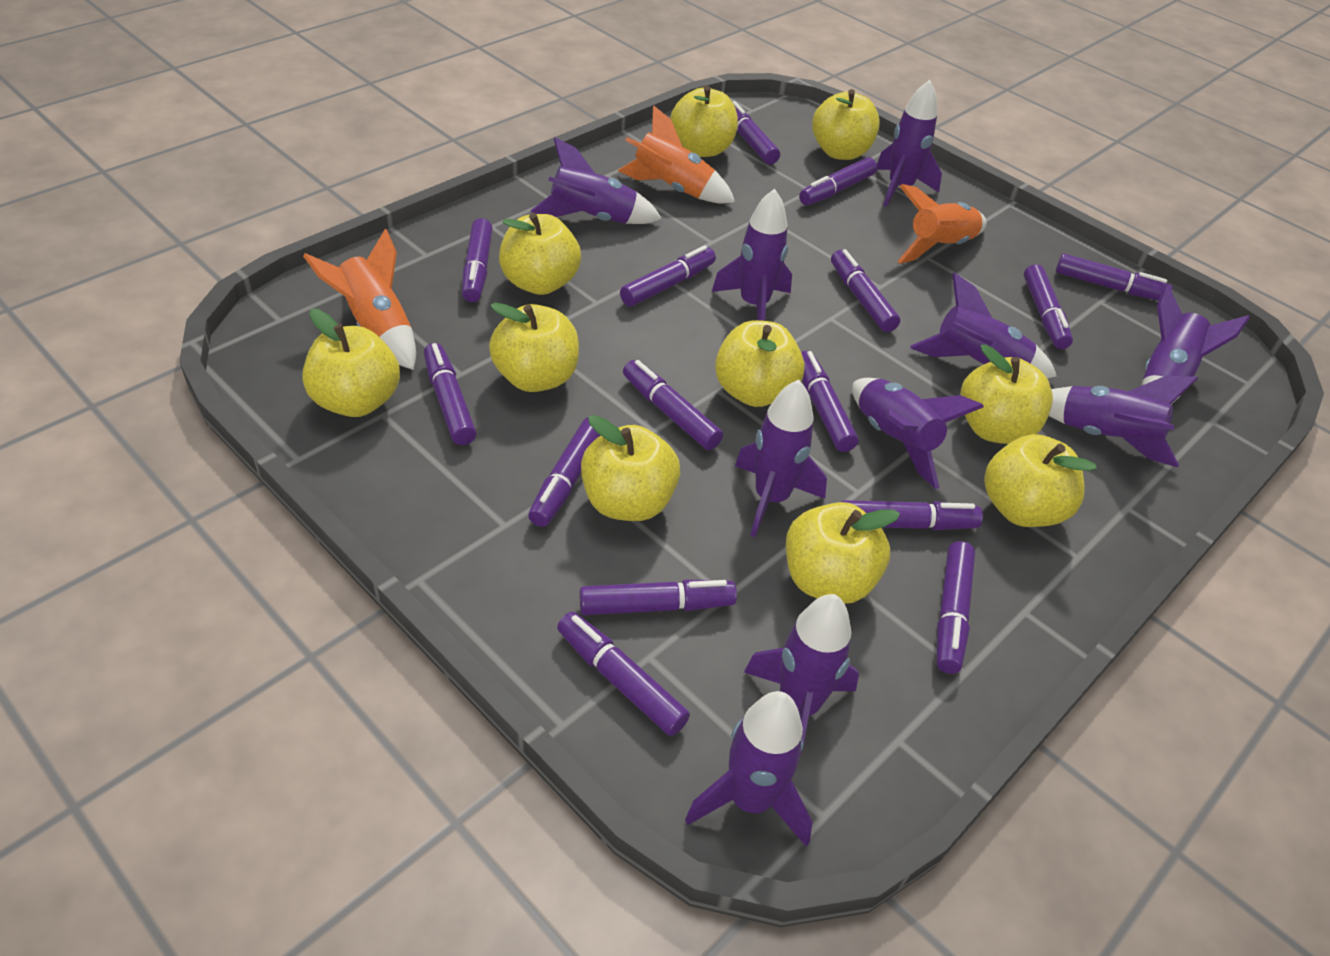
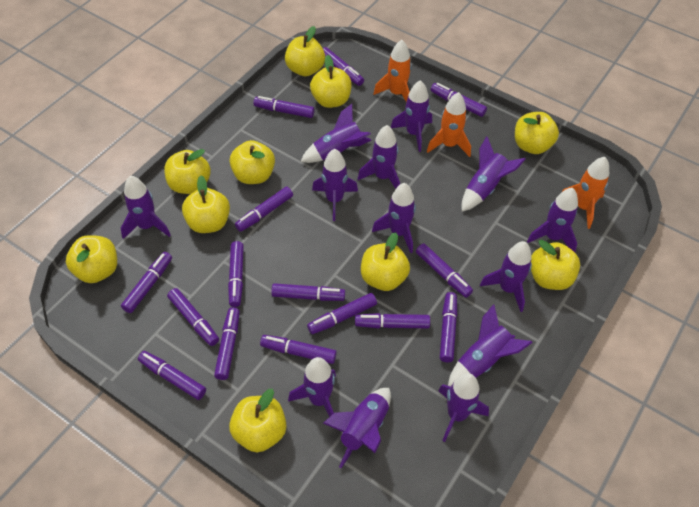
purple rocket: [531,137,662,224] [685,691,812,847] [712,189,792,321] [735,380,827,537] [744,594,859,762] [852,378,984,489] [877,80,942,207] [910,272,1057,379] [1049,376,1198,467] [1142,283,1250,404] = 10 -> [121,176,171,239] [288,357,336,417] [301,104,372,163] [312,149,358,221] [323,388,391,468] [358,125,400,189] [372,183,416,253] [391,80,432,152] [438,373,489,442] [448,304,533,387] [462,136,526,212] [480,241,532,312] [527,188,578,252] = 13

